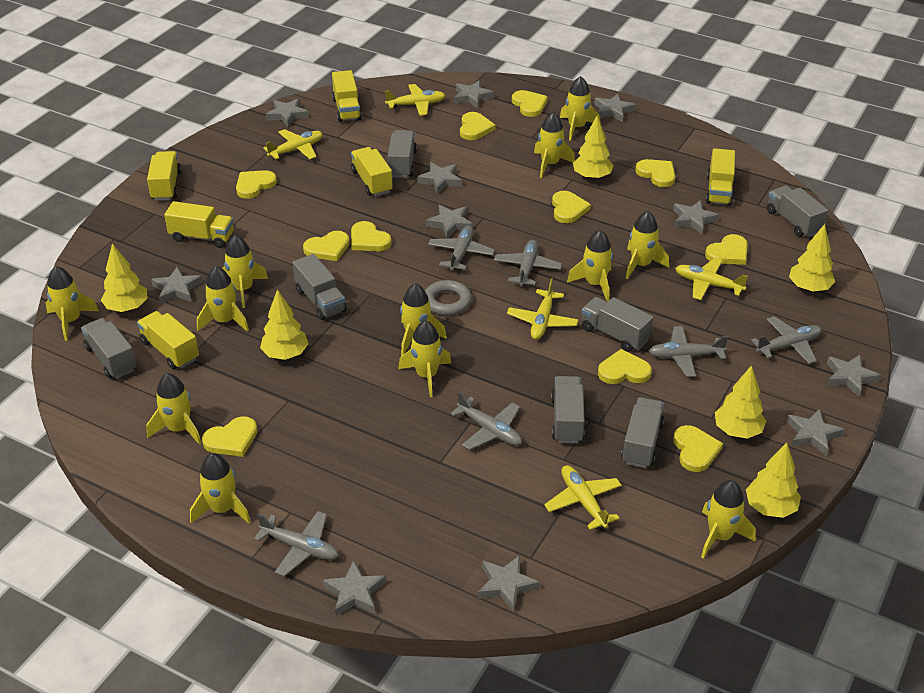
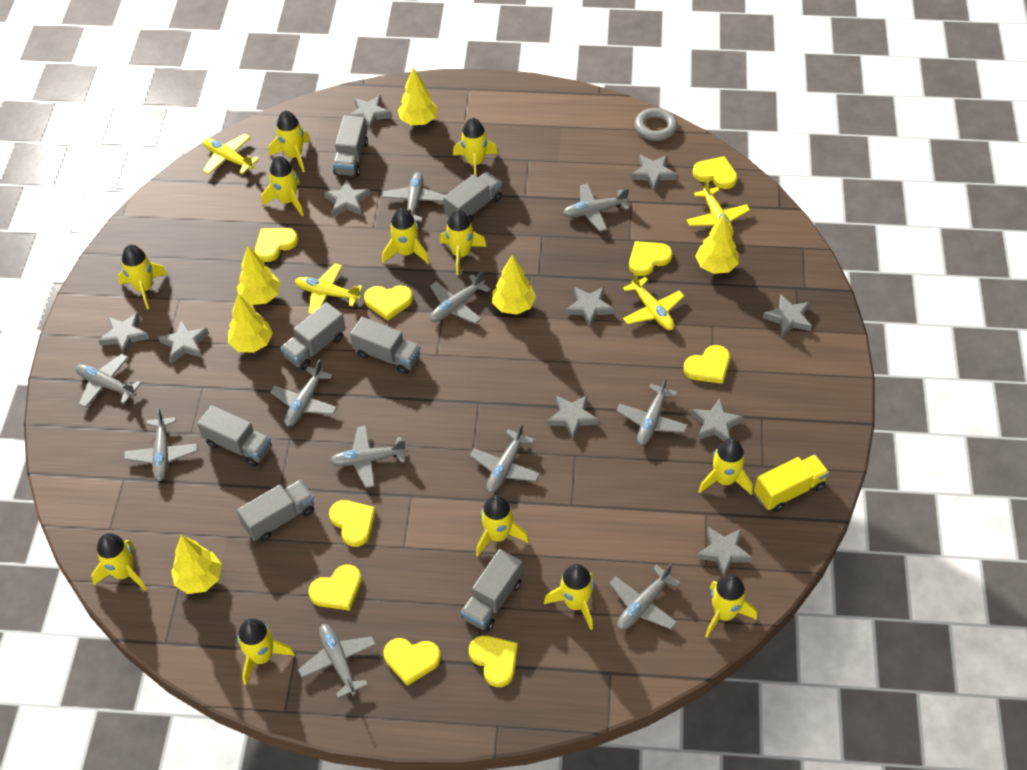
grey plane: [254,511,339,576] [428,226,495,271] [450,392,522,450] [494,240,562,286] [648,326,728,377] [751,316,821,364] = 6 -> [76,354,141,408] [124,408,198,481] [270,360,337,427] [298,624,376,698] [330,426,407,488] [382,172,445,221] [430,271,491,324] [470,423,540,493] [563,183,630,232] [609,563,681,630] [616,377,688,445] = 11
grey star: [151,267,202,304] [266,99,309,127] [323,560,386,616] [417,162,462,194] [426,205,473,239] [454,80,494,108] [478,555,540,612] [594,94,636,122] [673,200,719,234] [787,409,844,456] [827,355,881,397] = 11 -> [98,313,149,355] [158,319,209,363] [324,179,370,217] [348,95,392,130] [547,395,599,440] [565,287,614,327] [631,155,677,191] [691,398,744,441] [696,527,753,577] [763,294,812,337] = 10
yellow heart: [202,416,258,457] [236,170,277,199] [303,231,350,261] [351,221,392,251] [460,112,495,140] [512,90,548,117] [552,191,591,223] [598,349,652,384] [635,159,675,187] [674,425,723,472] [705,234,748,265] = 11 -> [255,228,298,262] [308,564,362,611] [329,500,376,547] [364,285,413,320] [384,638,441,686] [469,635,518,687] [629,241,672,276] [684,345,730,384] [693,156,737,189] = 9
yellow plane: [263,129,323,159] [385,84,446,116] [507,279,579,340] [544,465,622,530] [675,258,748,300] = 5 -> [203,134,259,174] [295,264,363,314] [623,271,684,330] [686,179,750,236] = 4
yellow truck: [137,311,199,369] [147,151,182,201] [164,201,234,248] [332,70,362,122] [351,147,393,196] [706,148,735,206] = 6 -> [754,454,829,512] = 1

